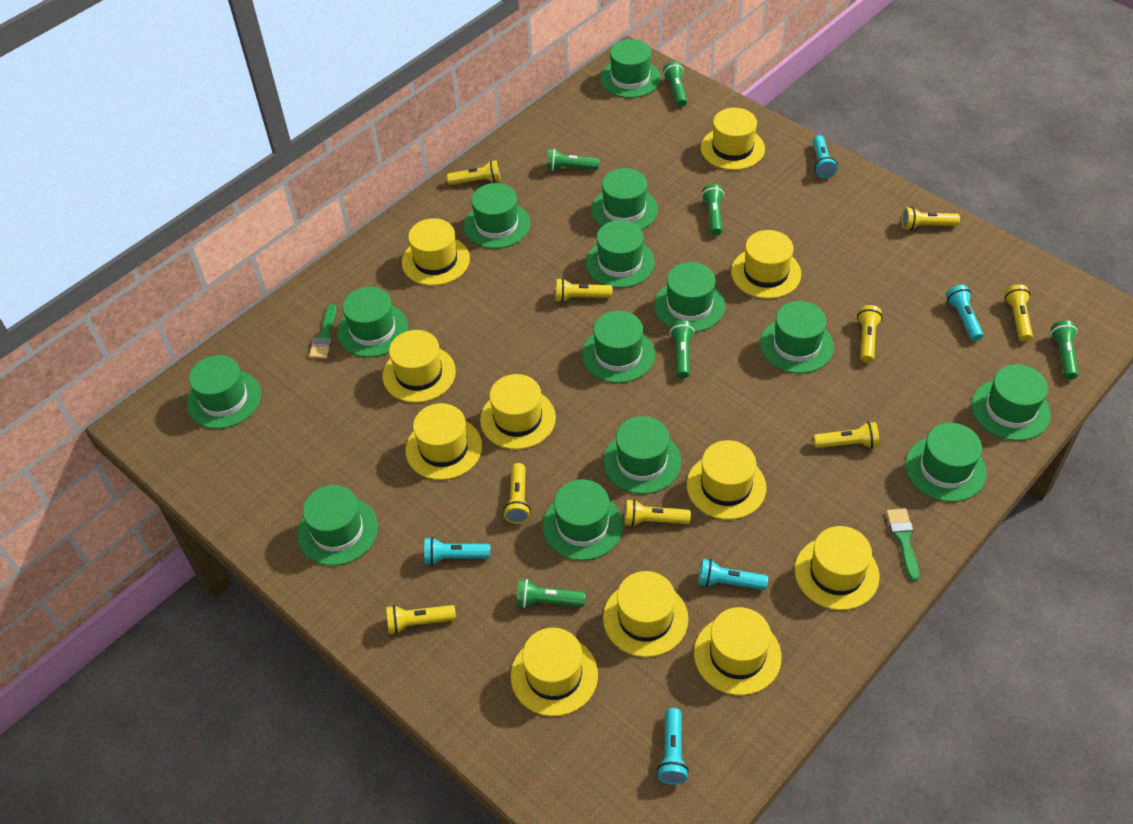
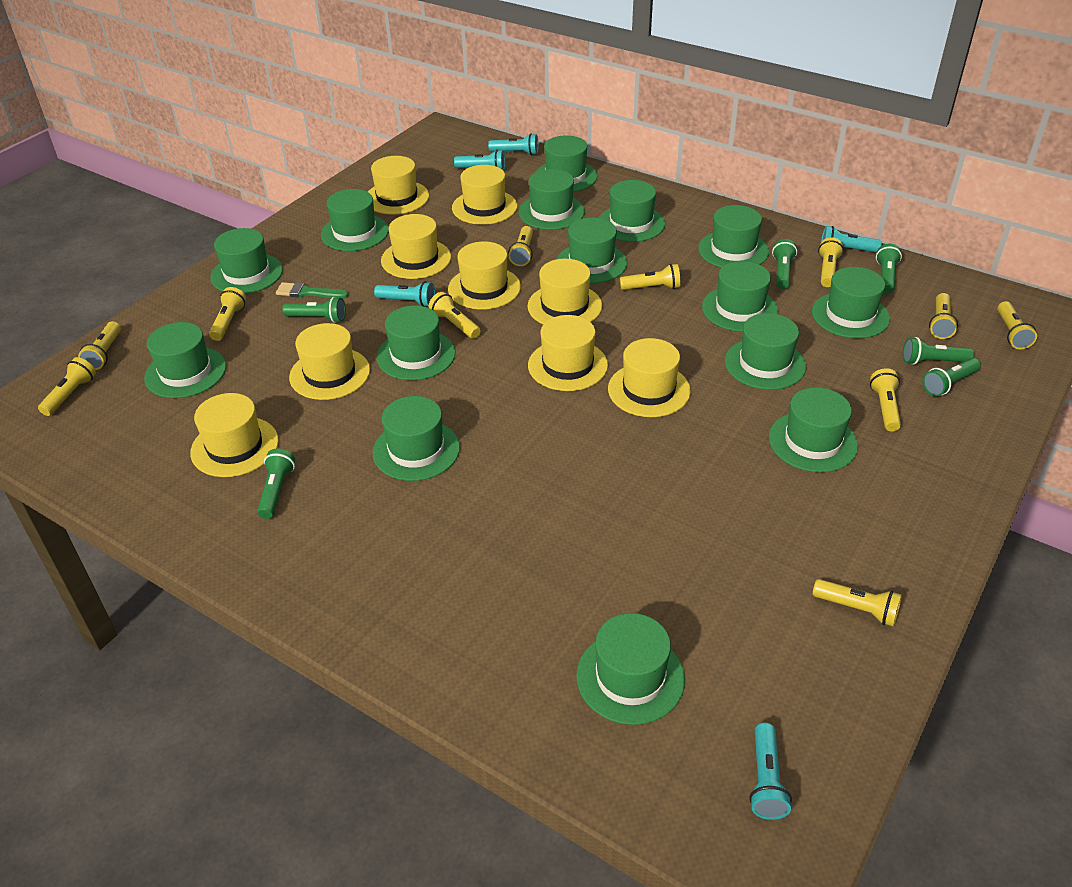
green brush: [309,304,337,359] [886,509,919,581] = 2 -> [276,282,348,298] = 1
green hat: [187,355,261,429] [297,485,378,566] [337,287,408,357] [464,183,530,249] [542,479,623,561] [582,311,655,383] [586,220,655,288] [591,168,658,230] [600,39,661,98] [603,416,681,494] [654,262,725,332] [760,301,834,374] [905,423,987,502] [971,364,1051,441] = 14 -> [144,322,226,398] [210,228,283,294] [321,189,389,251] [372,396,460,481] [376,305,455,380] [519,169,585,230] [535,135,597,192] [557,218,627,283] [576,613,685,725] [599,180,665,242] [698,205,769,268] [702,261,778,332] [725,313,806,390] [769,387,858,473] [812,267,890,338] = 15
yellow flashlight: [386,605,456,634] [447,160,501,185] [503,463,531,524] [555,278,612,302] [625,499,691,527] [813,422,879,448] [857,305,883,363] [901,207,960,230] [1004,284,1033,342] = 9 -> [38,357,96,416] [78,321,121,370] [209,287,246,341] [429,292,481,339] [508,226,533,266] [620,264,681,290] [813,579,902,627] [818,237,844,287] [870,368,901,432] [929,293,958,339] [997,301,1037,350] = 11
yellow hat: [382,330,456,403] [402,218,470,286] [405,403,482,480] [480,374,556,450] [511,628,598,716] [603,571,688,657] [687,440,766,520] [694,607,782,695] [701,108,765,170] [731,230,801,299] [795,526,879,610] = 11 -> [190,393,279,477] [289,323,370,400] [368,156,429,215] [381,214,451,279] [448,241,521,310] [452,165,517,225] [527,259,602,324] [528,315,608,391] [608,338,691,417] = 9

